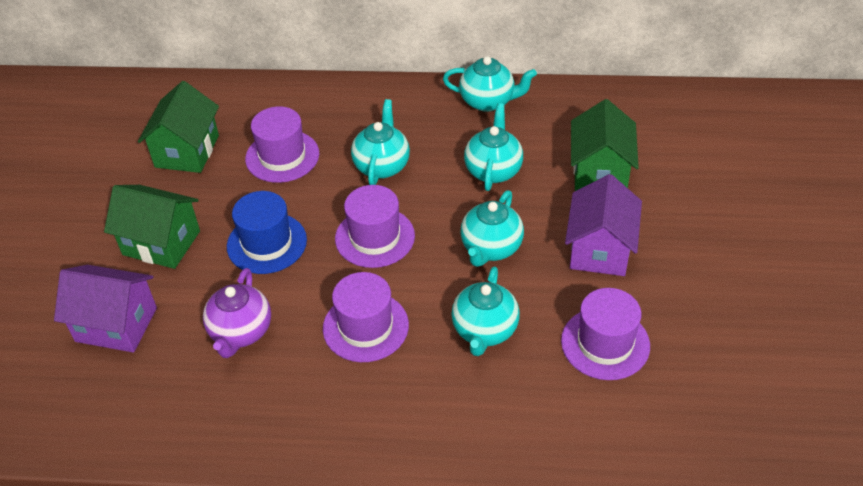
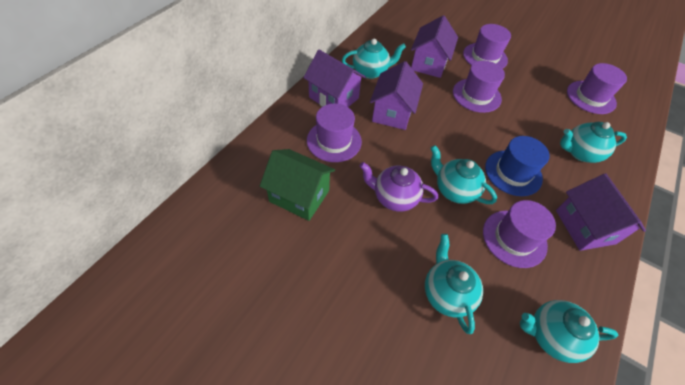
green house: [104,185,200,269] [138,81,219,173] [571,99,639,191] = 3 -> [260,149,335,221] = 1
purple hat: [245,106,319,183] [323,272,409,362] [335,185,415,268] [561,288,650,380] = 4 -> [307,103,362,162] [453,61,505,113] [463,24,511,69] [483,200,556,268] [567,63,627,114] = 5
purple house: [54,265,157,352] [565,174,642,276] = 2 -> [303,50,366,107] [370,61,423,130] [411,15,458,78] [556,173,646,251] = 4

